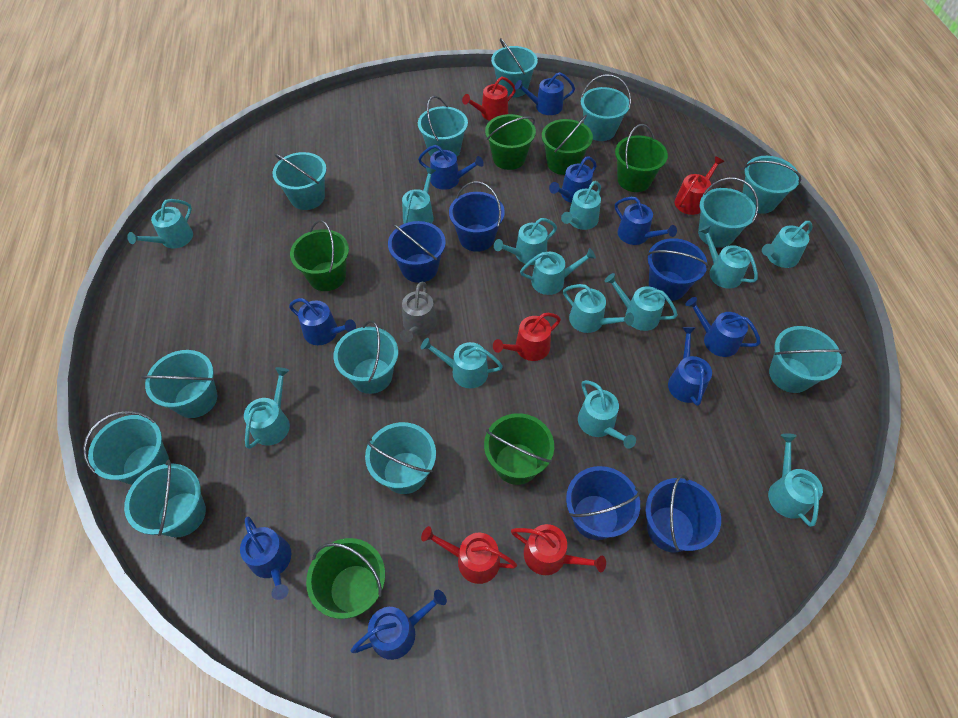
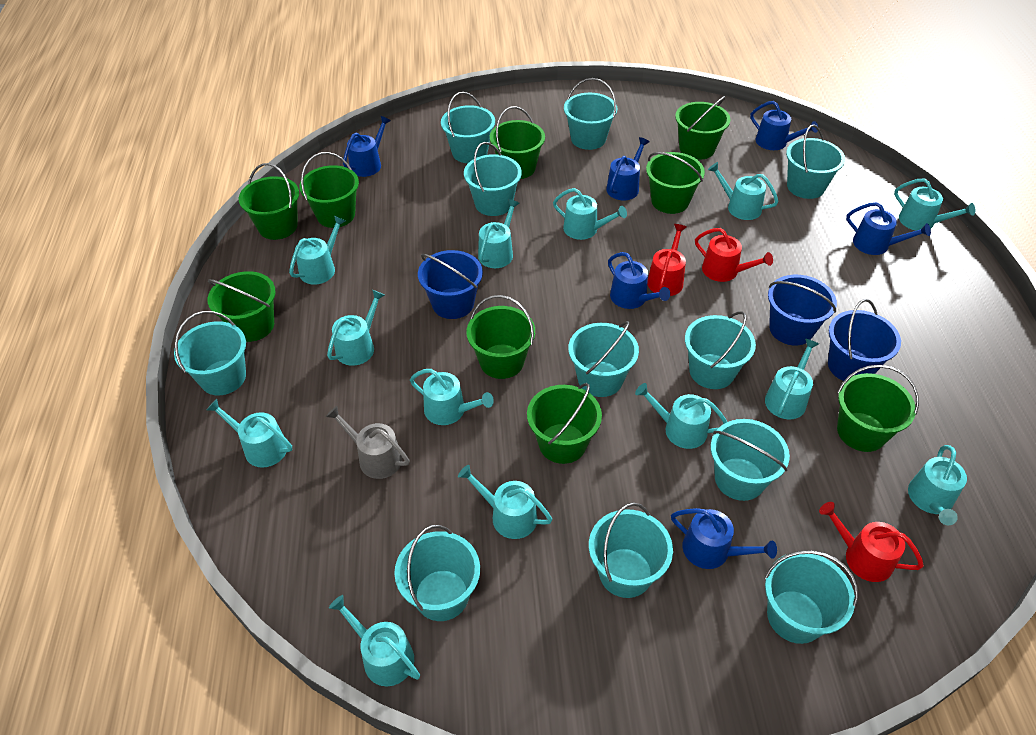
blue bucket: [388,221,446,283] [449,181,505,252] [566,466,641,540] [645,474,721,552] [647,238,709,301] = 5 -> [418,250,483,319] [768,275,837,346] [828,299,901,381] = 3
blue watering can: [240,516,291,600] [289,298,356,345] [351,590,447,660] [418,145,484,190] [515,72,575,115] [549,157,597,203] [615,197,677,245] [668,327,712,406] [685,297,761,357] = 9 -> [343,116,391,177] [606,137,649,200] [608,252,670,309] [671,508,777,569] [750,101,818,150] [846,202,931,255] = 6
green bucket: [290,220,349,291] [306,538,385,619] [484,413,554,485] [485,114,536,170] [542,115,593,175] [615,124,668,192] = 6 -> [208,271,276,342] [239,163,299,240] [299,152,359,228] [466,295,535,379] [490,106,545,179] [527,383,602,464] [646,152,705,214] [675,96,730,160] [837,365,919,452] = 9
red watering can: [421,526,517,584] [462,77,516,121] [493,313,561,361] [511,524,606,575] [675,156,724,215] = 5 -> [647,224,686,296] [695,228,773,282] [819,502,924,582] = 3
turquoise bucket: [83,411,169,485] [124,460,206,537] [141,350,217,418] [272,152,327,210] [333,320,398,394] [365,422,436,494] [418,96,468,157] [491,38,538,98] [581,74,631,141] [698,177,759,248] [742,156,801,214] [769,326,846,393] = 12 -> [174,311,246,395] [394,525,480,621] [441,92,495,163] [464,142,522,216] [564,78,617,150] [568,321,639,397] [589,503,673,598] [685,311,756,389] [711,419,790,501] [764,550,858,644] [786,125,845,199] = 11

